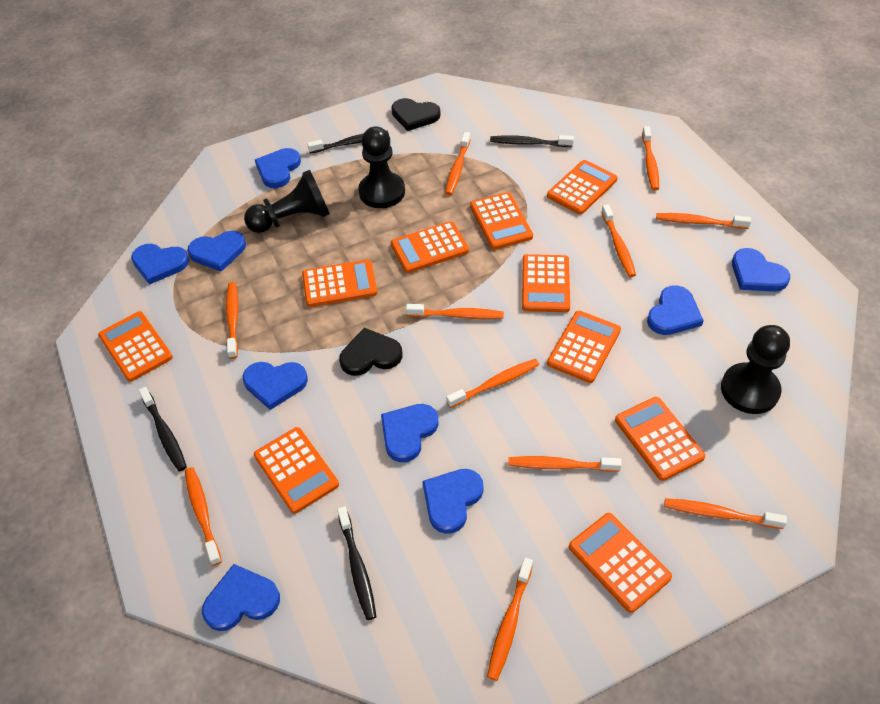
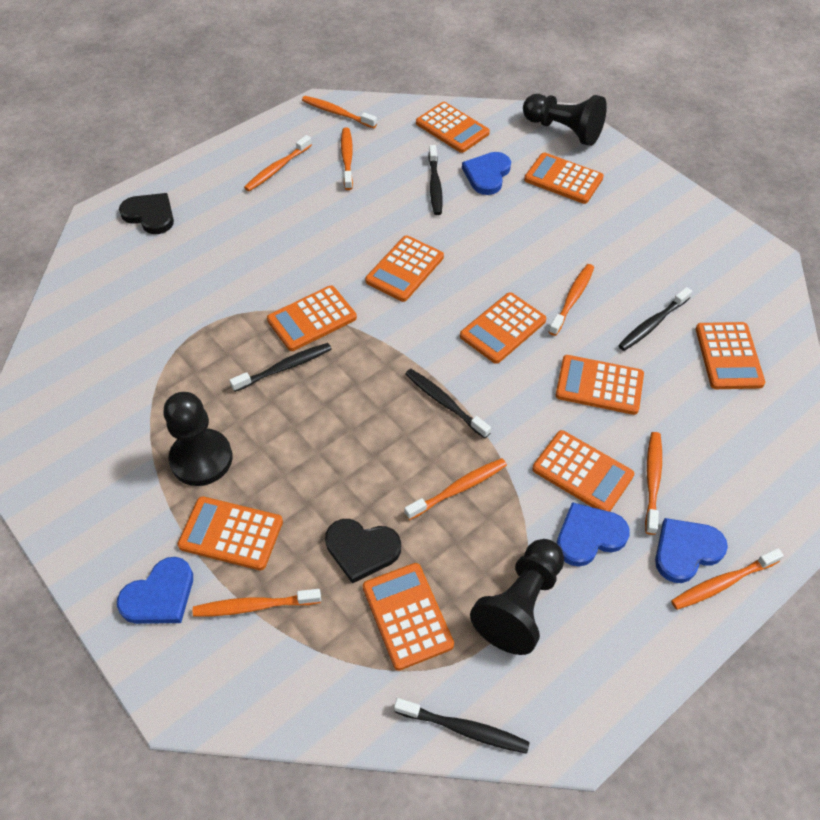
black toothbrush: [139,387,187,472] [307,131,389,154] [337,506,377,620] [490,135,574,147] = 4 -> [229,343,331,392] [394,698,530,754] [405,369,491,439] [428,145,443,215] [618,287,692,351] = 5
blue heart: [131,244,189,285] [187,231,246,272] [202,564,280,631] [243,362,308,410] [255,148,301,188] [381,404,439,462] [422,469,484,534] [647,285,704,335] [732,248,790,292] = 9 -> [117,557,193,624] [462,152,511,195] [557,502,630,567] [655,518,728,583] = 4
orange toothbrush: [185,467,222,566] [226,282,238,359] [406,304,504,319] [445,132,471,195] [446,359,539,408] [487,558,533,681] [508,456,622,472] [601,204,636,277] [642,126,659,190] [656,213,751,229] [664,498,787,529] = 11 -> [193,589,321,617] [244,135,312,191] [302,96,377,128] [341,127,353,190] [404,458,507,520] [549,264,594,336] [645,432,662,535] [671,548,784,610] = 8

